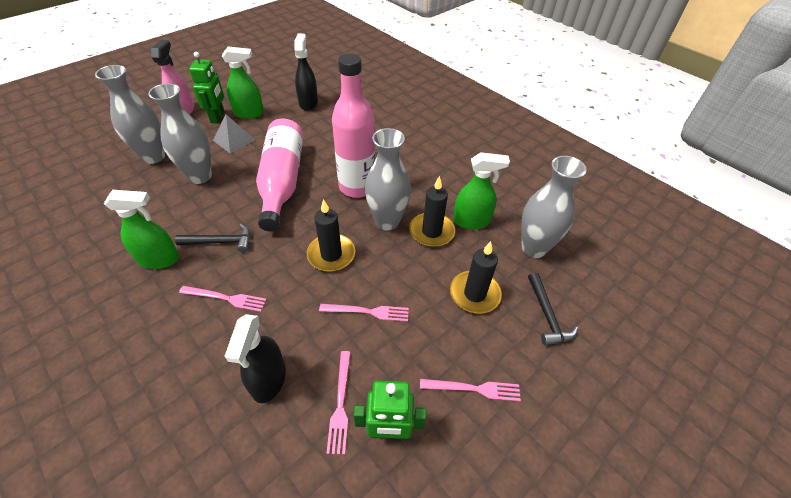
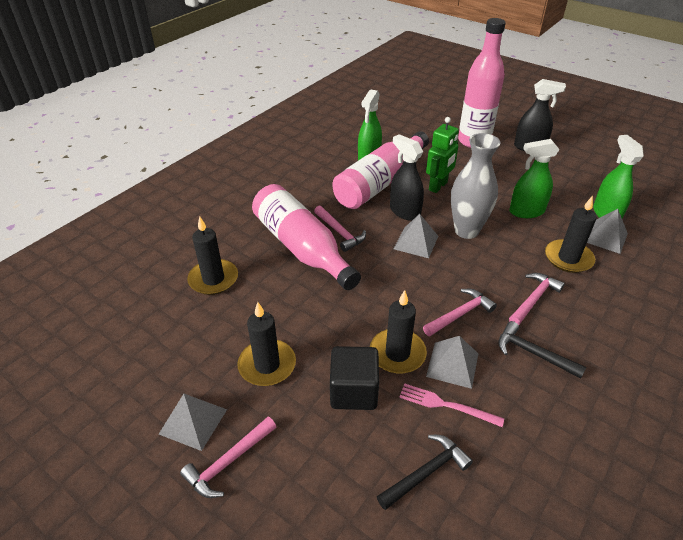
black candle: [307,199,355,272] [409,176,455,247] [450,241,502,313] = 3 -> [187,216,238,295] [237,302,296,386] [370,290,427,374] [545,196,597,273] = 4
black cube: none = 0 -> [330,346,379,410] = 1
green robot: [189,52,225,124] [353,380,426,439] = 2 -> [426,117,459,193] = 1
grey pyramid: [213,115,255,154] = 1 -> [159,394,227,451] [394,214,438,258] [426,336,479,389] [587,209,628,254] = 4
grey vase: [95,65,165,164] [148,83,212,184] [365,128,411,231] [521,156,587,258] = 4 -> [451,133,501,239] = 1
pink bottle: [256,119,303,232] [332,54,375,198] = 2 -> [252,184,361,290] [333,131,429,209] [458,18,506,148] = 3
pink fork: [179,286,267,312] [319,304,409,322] [326,351,351,454] [420,379,521,401] = 4 -> [399,383,504,427] = 1
pink hammer: none = 0 -> [180,417,276,498] [314,206,366,252] [423,289,497,336] [509,273,565,325] = 4
pink spray bottle: [151,40,194,115] = 1 -> none = 0

